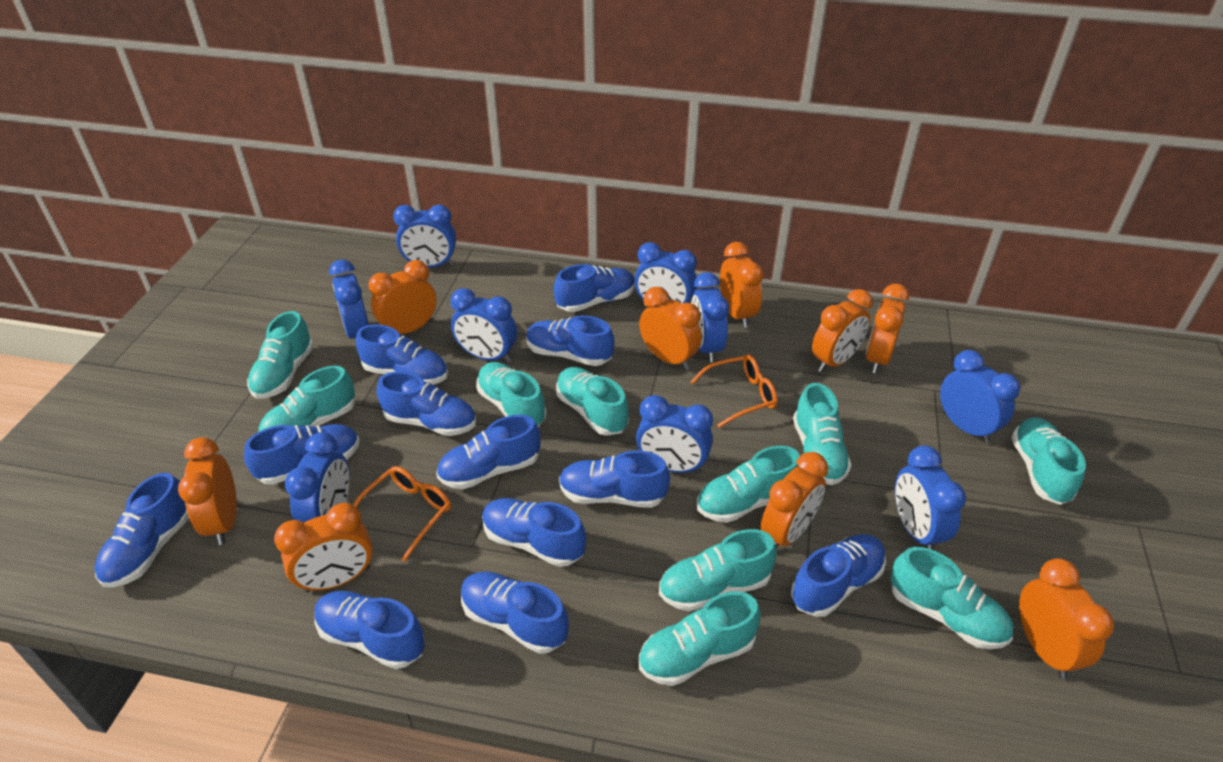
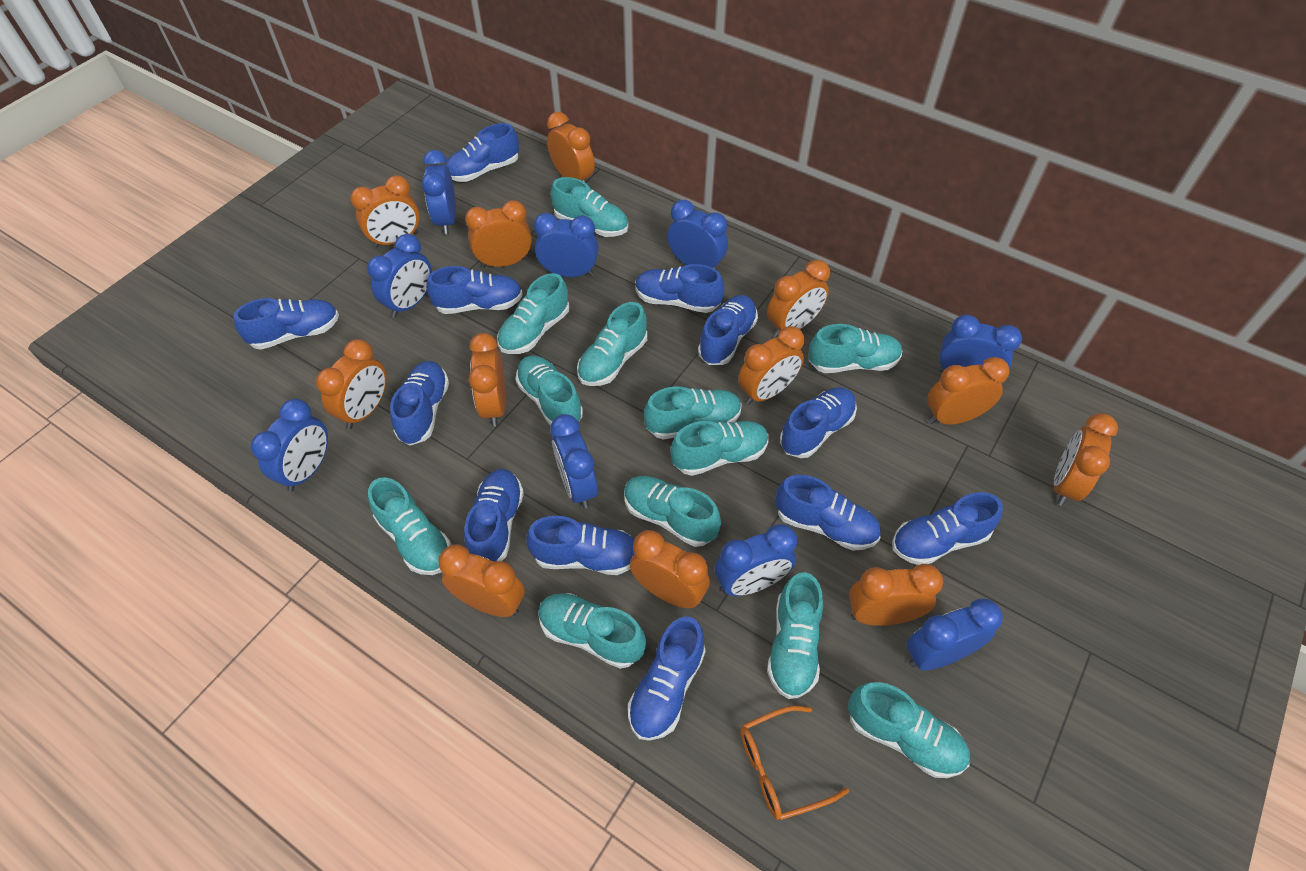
orange clock: [178,437,237,545] [274,503,373,592] [369,260,437,334] [639,287,702,370] [720,242,763,328] [761,452,828,548] [812,289,873,372] [866,284,909,374] [1019,558,1114,679] = 9 -> [316,339,386,429] [350,175,420,248] [438,545,525,617] [465,200,532,268] [469,333,506,426] [547,112,595,183] [630,530,710,608] [738,326,804,405] [767,260,830,337] [849,564,943,626] [927,357,1010,425] [1054,413,1118,506] = 12
orange glasses: [353,466,451,562] [691,355,778,428] = 2 -> [740,706,849,820] = 1
turquoise shoe: [247,311,314,399] [258,366,355,432] [476,362,546,427] [556,367,629,436] [639,591,761,686] [659,529,777,611] [697,446,800,523] [793,383,852,485] [890,547,1013,649] [1011,417,1086,505] = 10 -> [368,477,452,575] [497,273,569,354] [515,355,583,426] [538,593,646,669] [551,177,628,237] [577,302,647,386] [624,476,721,547] [644,386,742,440] [670,421,769,476] [767,572,823,699] [808,324,903,373] [848,682,970,778] = 12

